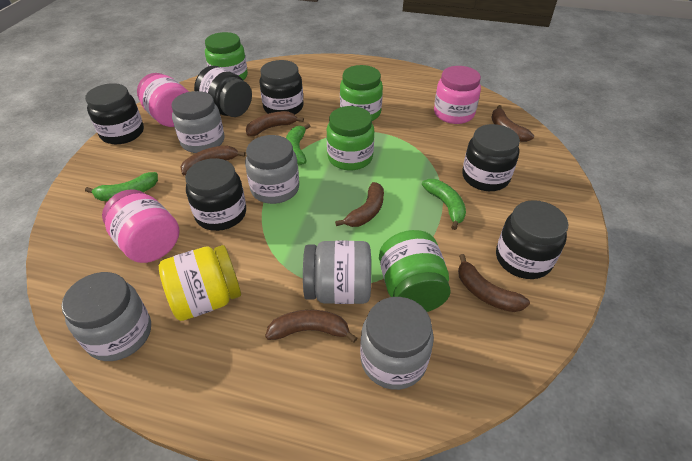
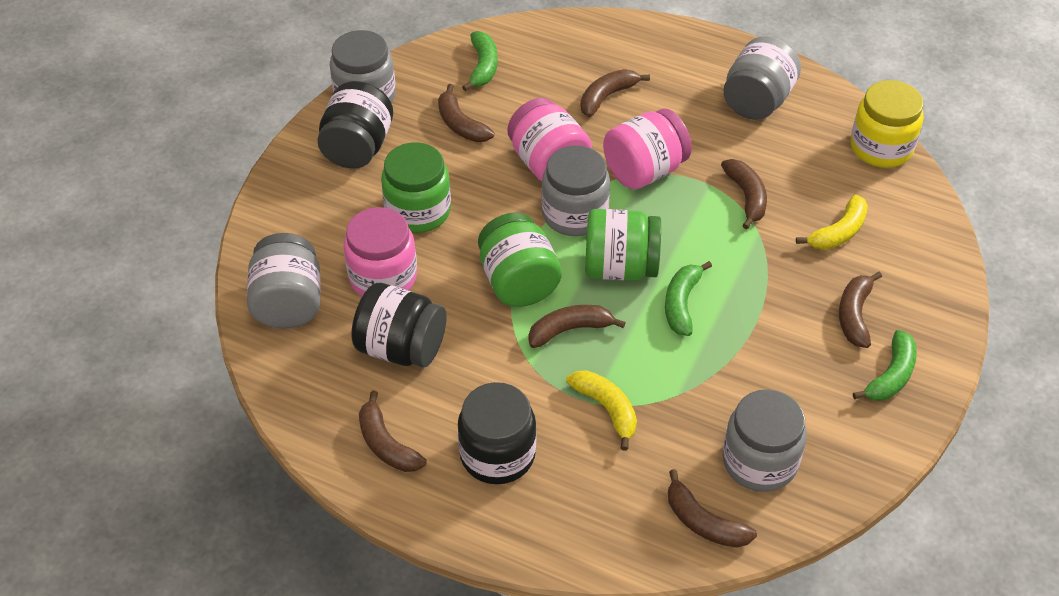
black jar: [85,83,144,144] [185,158,246,231] [194,66,252,117] [259,60,304,115] [462,124,520,191] [496,200,568,279] = 6 -> [317,81,393,168] [351,283,447,368] [458,382,536,484] = 3
brown banana: [180,146,246,175] [246,111,304,136] [265,310,358,343] [335,182,384,227] [458,254,530,312] [491,105,534,142] = 6 -> [359,390,427,472] [438,84,494,142] [528,305,626,348] [581,69,650,117] [668,469,757,547] [721,159,767,229] [839,272,882,348] = 7
green jar: [205,32,248,80] [327,106,374,170] [340,65,383,121] [379,230,451,312] = 4 -> [381,142,451,233] [478,212,562,307] [585,209,661,281] = 3
yellow banana: none = 0 -> [566,370,637,451] [796,194,868,250] = 2

